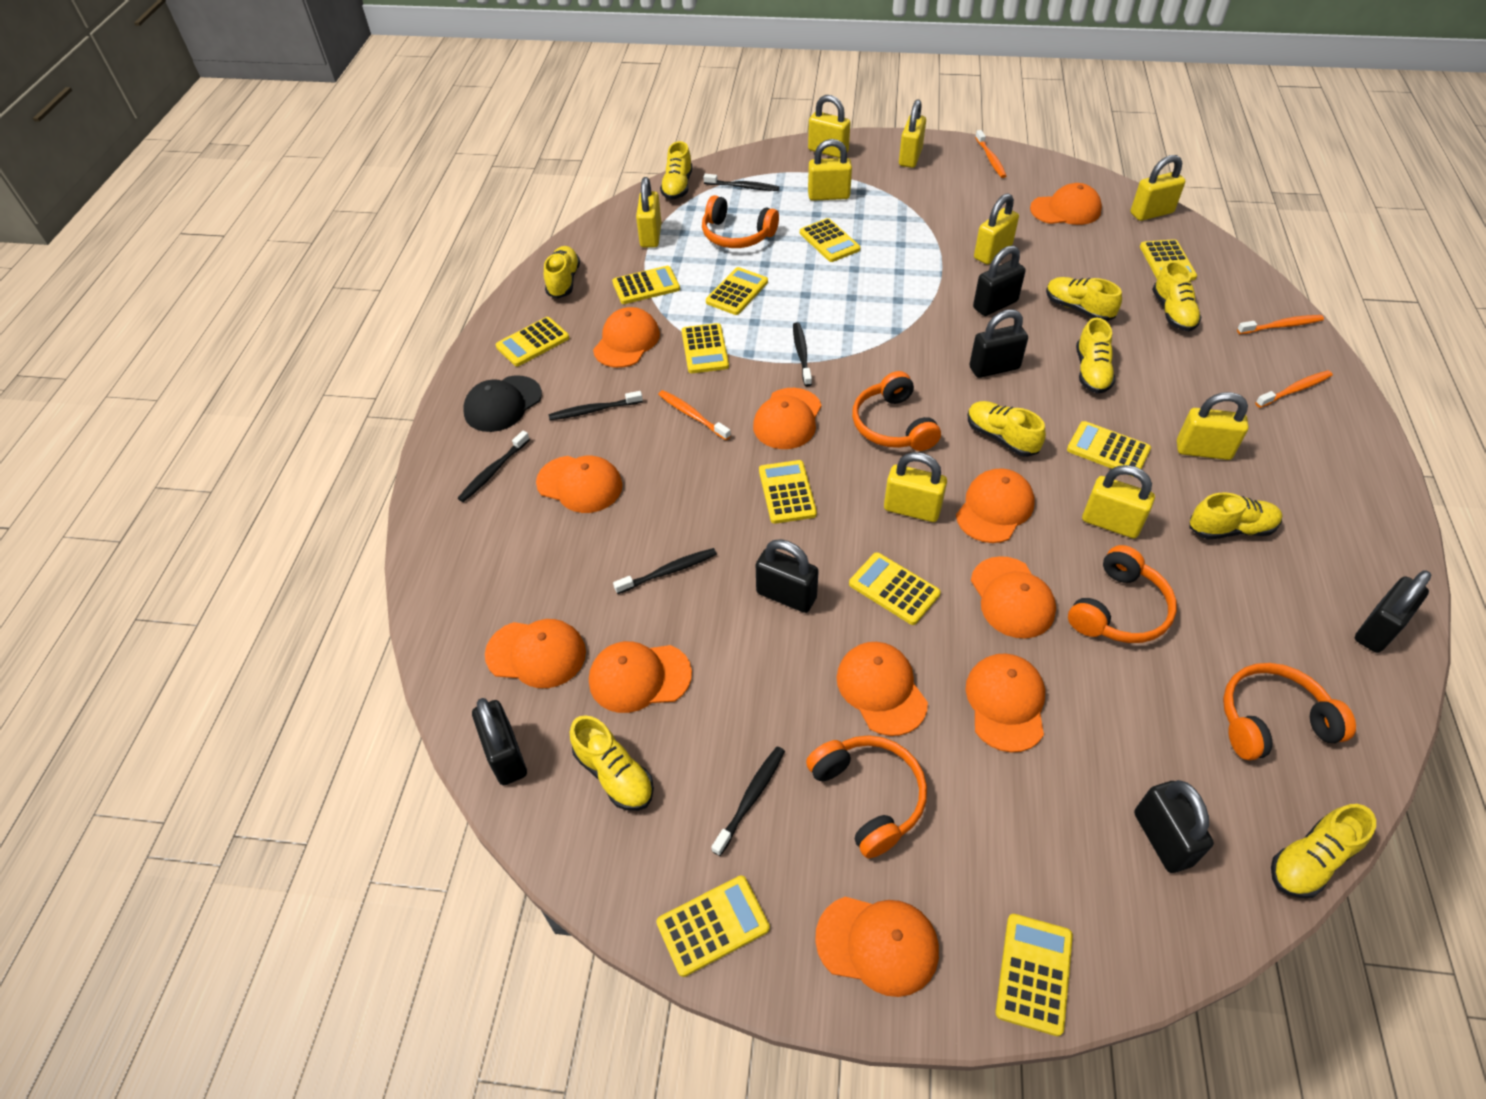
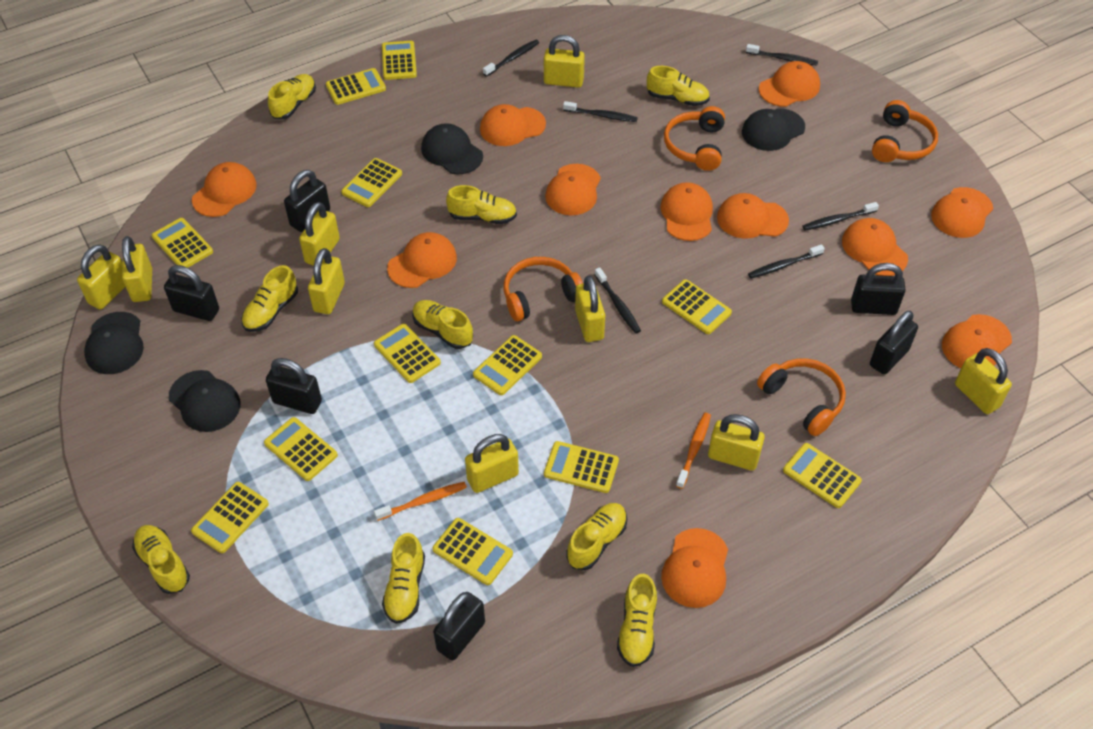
black cap: [463,375,542,432] = 1 -> [84,312,144,374] [169,370,241,432] [421,123,483,175] [742,108,805,151] = 4
orange headphones: [702,195,779,248] [806,735,927,858] [852,371,941,451] [1068,545,1177,643] [1223,663,1356,760] = 5 -> [504,257,583,321] [664,106,725,171] [757,358,846,436] [872,100,938,162] = 4
orange toothbrush: [658,390,731,440] [975,130,1006,178] [1237,315,1324,334] [1256,370,1333,408] = 4 -> [374,482,467,521] [676,413,711,489] = 2
yellow calculator: [496,317,569,366] [612,266,680,304] [656,875,770,977] [682,323,729,373] [706,267,768,315] [759,460,817,524] [800,218,860,262] [849,552,941,625] [996,914,1073,1036] [1067,421,1151,477] [1140,239,1197,280] = 11 -> [152,218,213,268] [191,482,269,553] [264,417,338,481] [326,68,386,105] [341,158,402,207] [374,324,441,383] [382,41,417,80] [433,518,513,585] [473,335,542,395] [544,441,619,493] [662,279,732,334] [783,443,862,508] = 12

